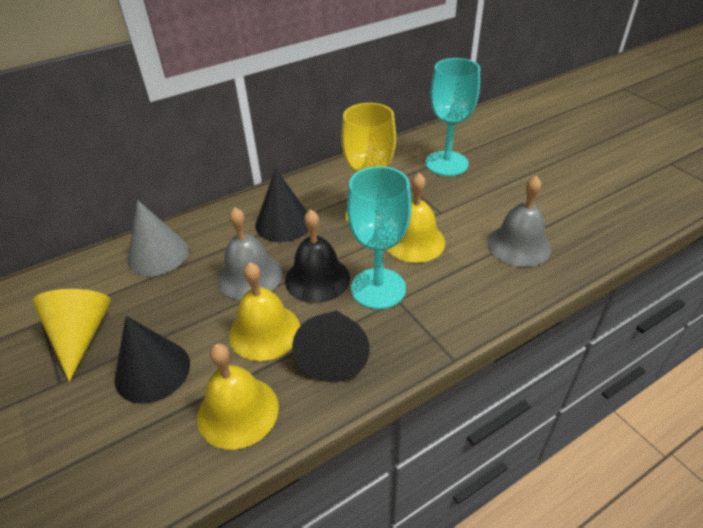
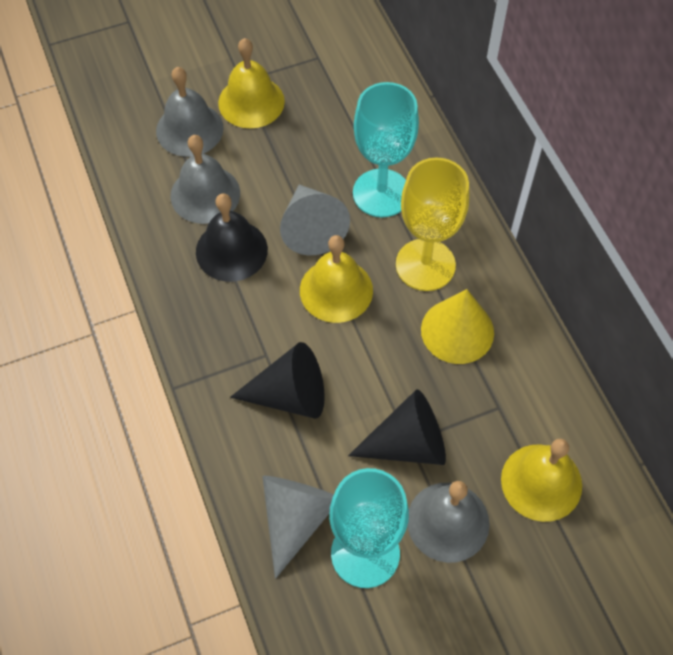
black cone: [114,316,190,403] [255,169,308,242] [292,310,370,382] = 3 -> [230,342,325,419] [348,389,446,465] = 2
grey bell: [218,207,282,300] [488,176,551,267] = 2 -> [156,67,224,157] [170,135,240,224] [407,481,490,563] = 3
grey cone: [127,200,189,276] = 1 -> [262,476,334,579] [280,184,350,255] = 2

